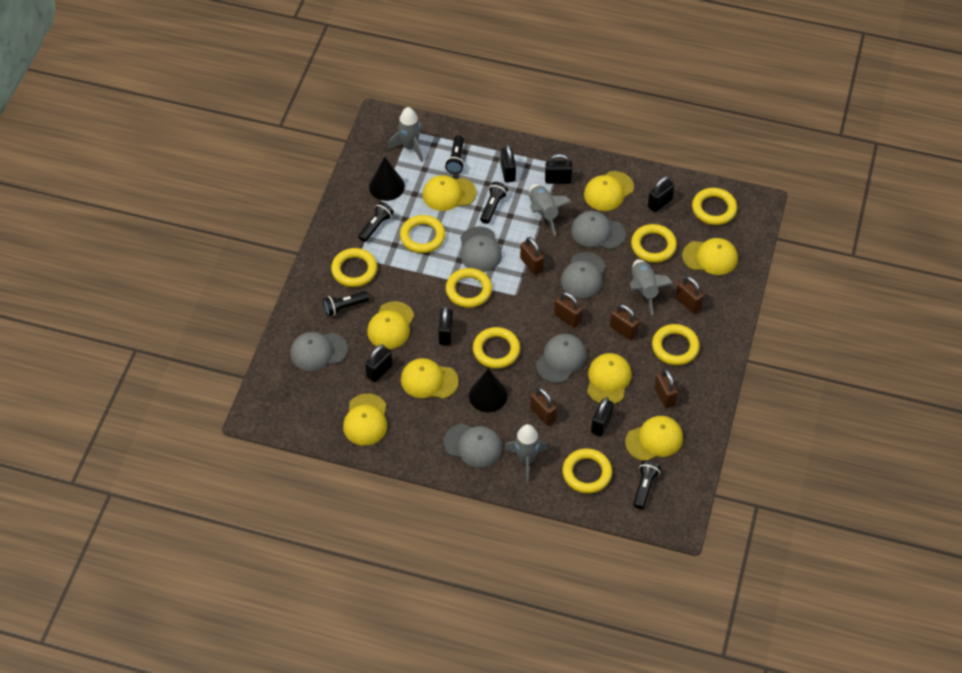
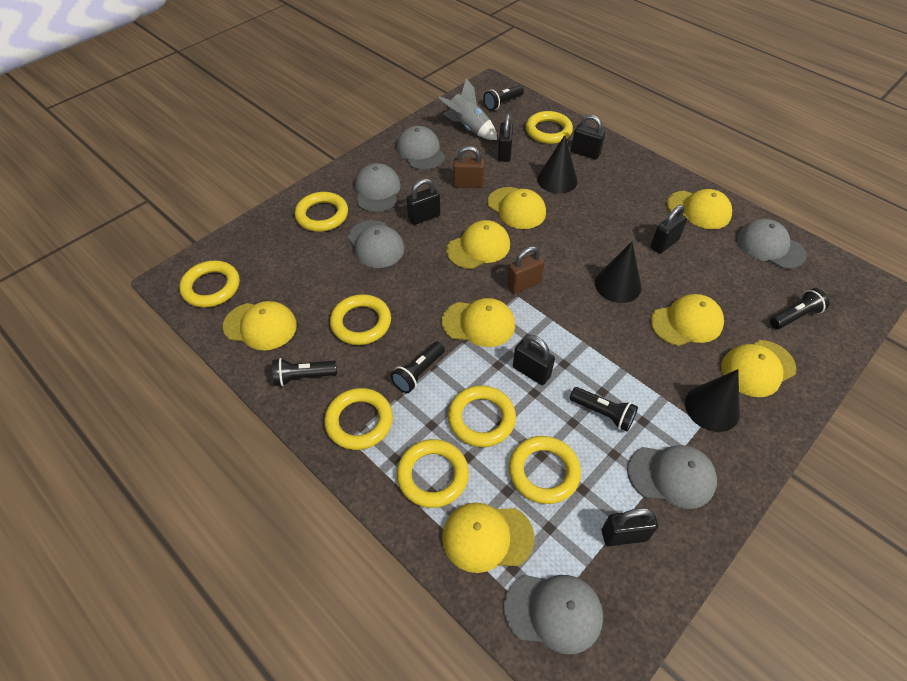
black cone: [369,157,405,201] [469,368,507,412] = 2 -> [537,135,578,194] [595,242,641,303] [685,369,740,432] = 3
brown padlock: [520,237,544,275] [530,388,557,426] [554,292,583,328] [610,304,639,340] [654,369,678,408] [676,276,704,314] = 6 -> [453,146,485,188] [507,246,545,294] = 2
grey rocket: [388,107,423,162] [504,424,548,483] [529,184,571,236] [630,259,673,316] = 4 -> [439,78,497,140] = 1

